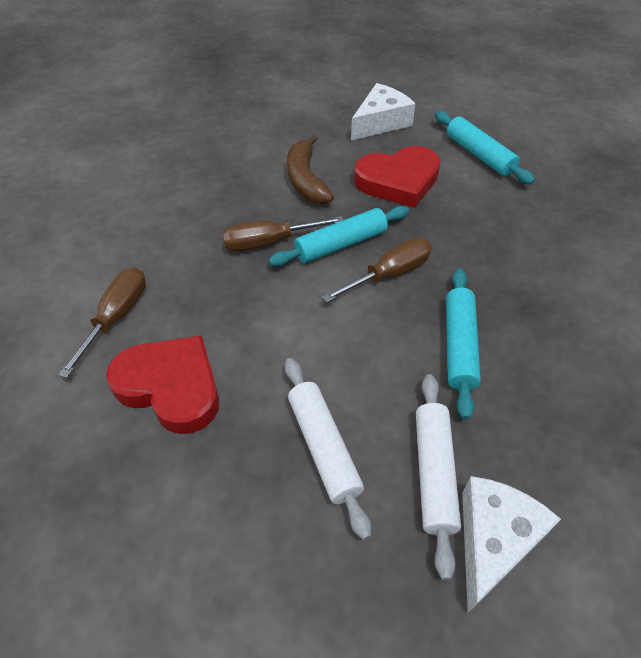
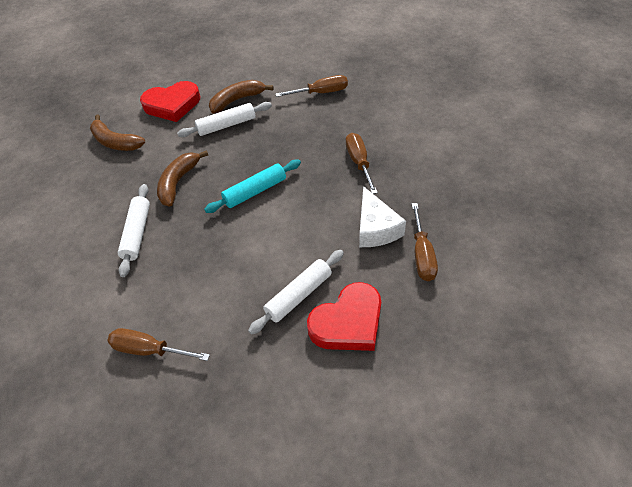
brown banana: [287,135,334,204] = 1 -> [90,115,145,151] [157,150,208,207] [209,80,273,113] = 3
brown screwdriver: [58,267,146,378] [223,216,343,251] [322,238,432,303] = 3 -> [107,328,210,361] [276,75,348,97] [346,133,378,194] [412,203,438,281] = 4
turquoise rolling pin: [268,206,409,267] [435,111,535,185] [446,269,481,420] = 3 -> [204,160,301,213] = 1
white cheese: [351,83,415,140] [462,476,561,613] = 2 -> [359,186,406,247] = 1
white rolling pin: [285,358,371,540] [416,374,461,580] = 2 -> [118,184,150,277] [177,102,272,137] [248,250,344,335] = 3

